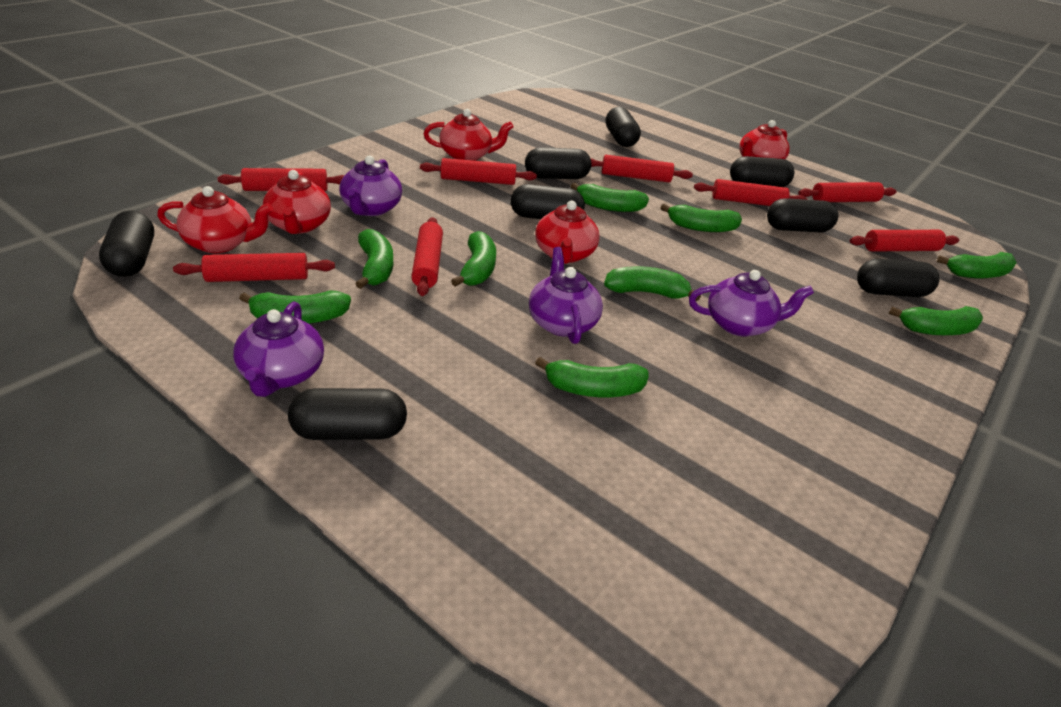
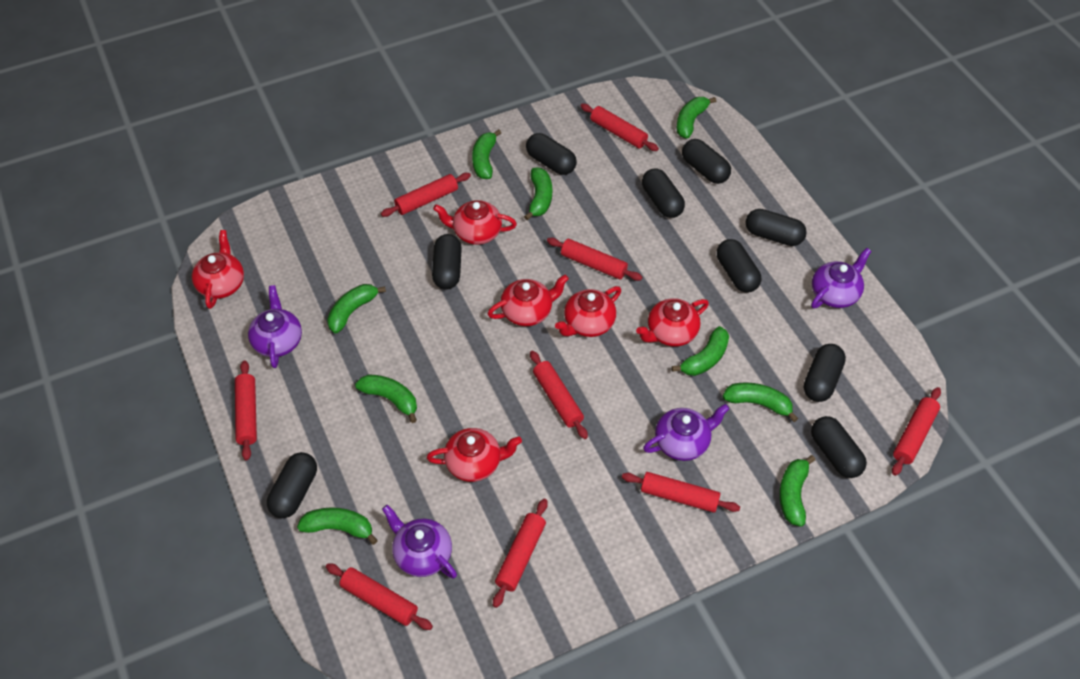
black capsule: [99,210,154,277] [288,388,407,440] [511,184,585,219] [525,147,591,179] [606,107,641,147] [730,156,794,187] [767,198,838,232] [857,259,940,297] = 8 -> [267,452,317,518] [432,234,462,290] [526,133,577,175] [642,168,685,218] [682,139,731,184] [717,239,761,293] [746,209,807,246] [804,344,846,402] [811,416,867,478] = 9
red rolling pin: [173,253,335,282] [218,168,344,191] [411,217,443,296] [420,158,537,185] [590,155,693,182] [694,179,808,206] [798,182,897,202] [850,230,959,252] = 8 -> [235,360,257,460] [326,563,433,630] [381,173,471,217] [493,499,548,608] [530,351,588,439] [547,238,642,281] [581,104,659,151] [622,472,740,513] [892,387,941,476] = 9
red teapot: [157,186,273,253] [263,170,331,234] [424,109,514,161] [535,201,600,264] [739,120,790,160] = 5 -> [192,230,244,309] [426,428,522,482] [433,200,517,245] [488,275,569,326] [555,286,621,337] [636,298,709,346] = 6

